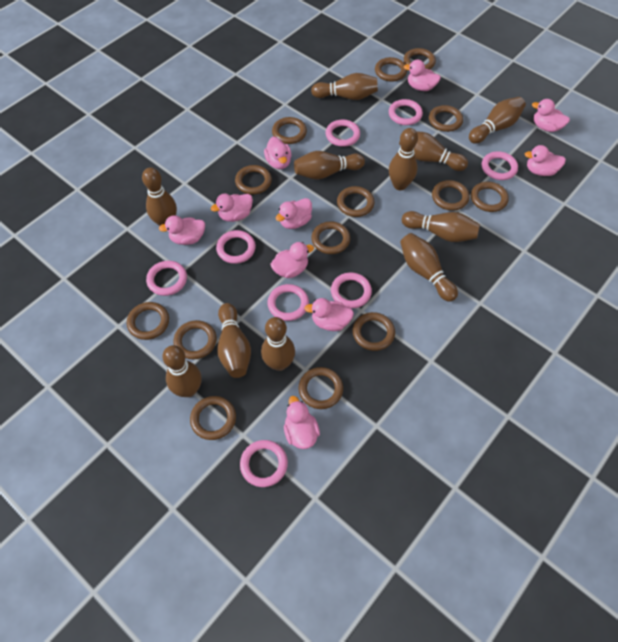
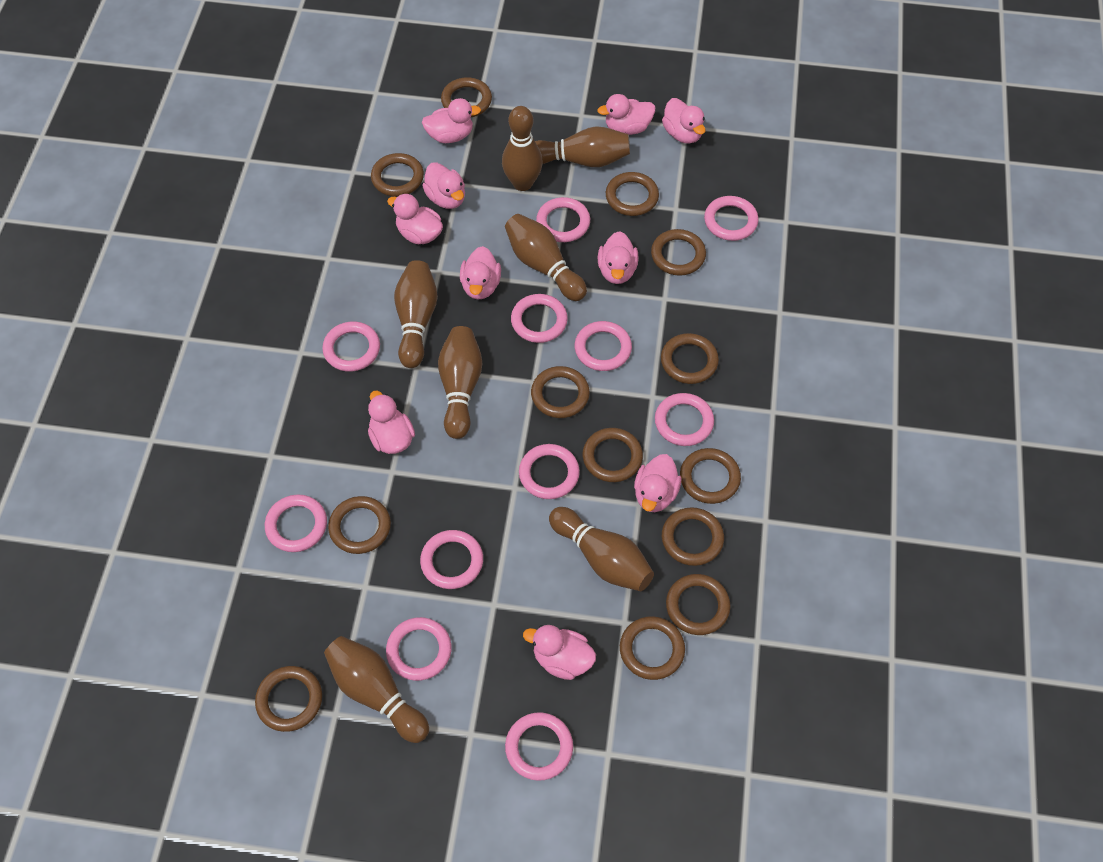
brown bowling pin: [142,167,177,226] [162,345,202,397] [217,303,251,378] [261,317,295,371] [294,151,365,180] [311,73,378,100] [389,128,418,190] [399,131,468,171] [400,233,458,302] [402,211,480,242] [469,97,526,144] = 11 -> [324,636,429,743] [394,260,438,368] [438,326,483,439] [502,106,543,191] [505,214,587,301] [535,126,630,167] [549,507,654,591] = 7
brown ring: [127,302,169,340] [173,320,217,359] [190,396,236,440] [235,165,272,195] [272,117,307,144] [298,367,343,409] [311,222,350,254] [337,186,374,217] [353,312,395,351] [375,57,407,82] [404,48,436,70] [429,105,463,132] [432,180,470,211] [471,182,509,212] = 14 -> [255,666,322,732] [328,496,391,554] [371,153,424,197] [441,77,492,117] [531,366,590,418] [583,428,643,482] [606,172,659,216] [620,616,685,680] [651,229,706,276] [661,333,719,384] [662,507,724,566] [666,574,731,635] [680,448,741,504] = 13
pink ring: [146,261,187,296] [216,230,256,264] [240,440,288,487] [268,284,309,321] [326,120,360,147] [331,273,372,308] [389,99,423,125] [482,151,518,180] = 8 -> [265,495,327,552] [322,321,380,372] [386,617,452,681] [420,530,483,589] [505,712,573,781] [511,294,568,343] [519,444,580,499] [536,197,590,242] [575,321,632,371] [655,393,714,446] [704,196,759,241] = 11

